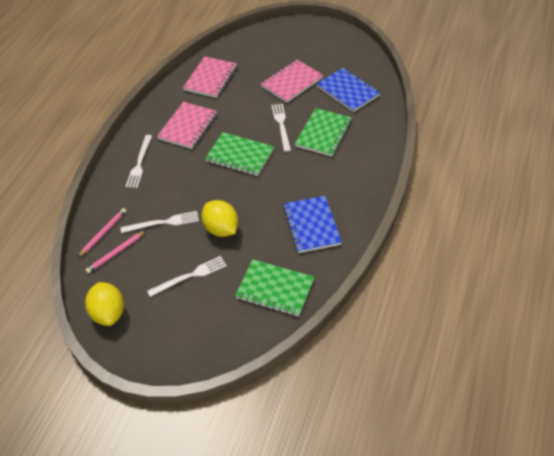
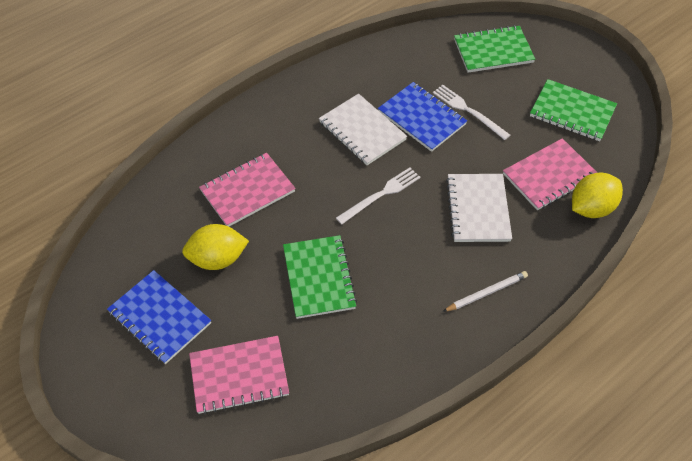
pink pencil: [78,208,127,257] [86,230,146,273] = 2 -> none = 0
white fork: [121,211,199,233] [125,135,152,188] [147,256,227,297] [271,104,291,152] = 4 -> [336,167,421,224] [433,85,510,140] = 2
white notebook: none = 0 -> [319,94,407,165] [446,174,512,242] = 2
white pencil: none = 0 -> [443,271,528,312] = 1

